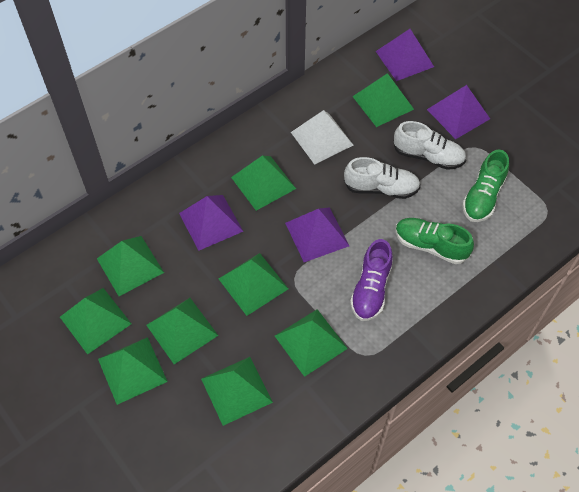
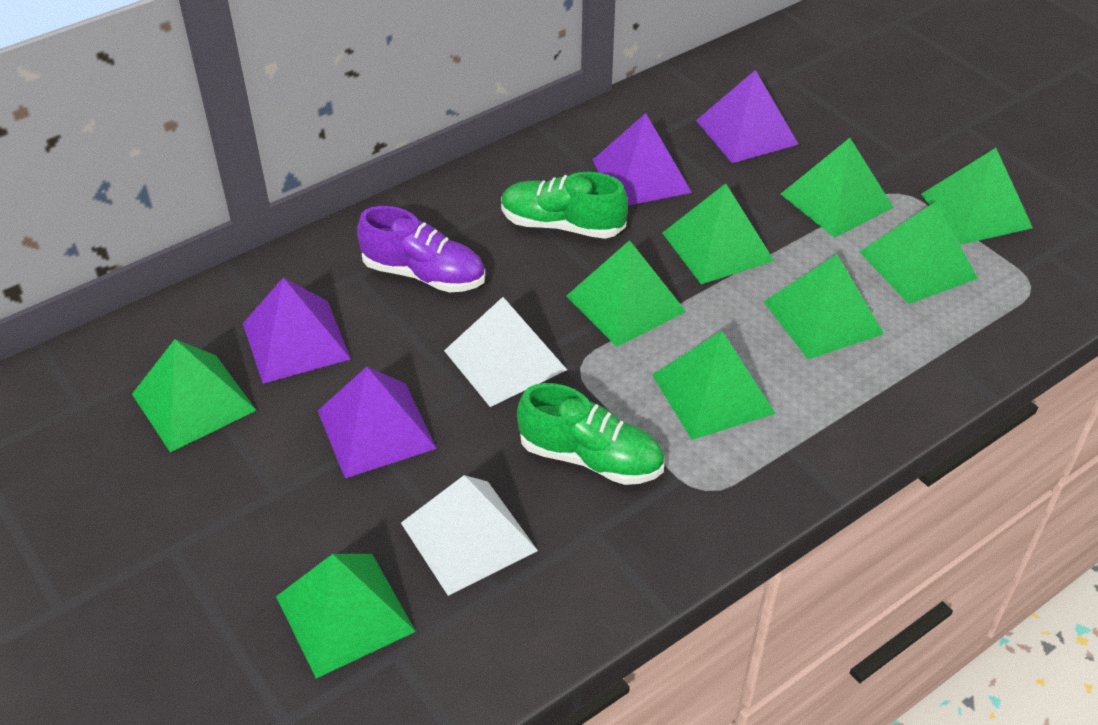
white pyramid: [291,110,354,165] = 1 -> [401,475,538,596] [444,297,567,407] = 2
white shoe: [344,157,421,199] [393,121,466,170] = 2 -> none = 0

